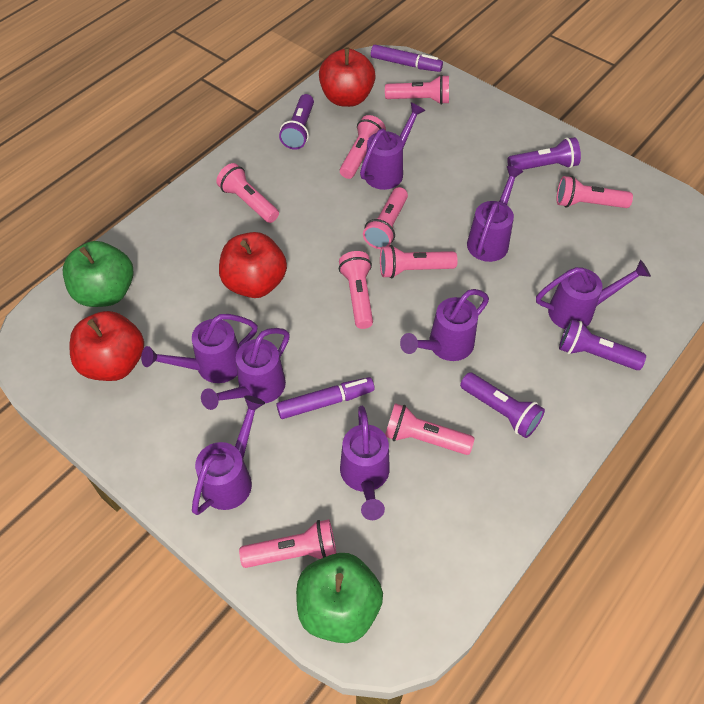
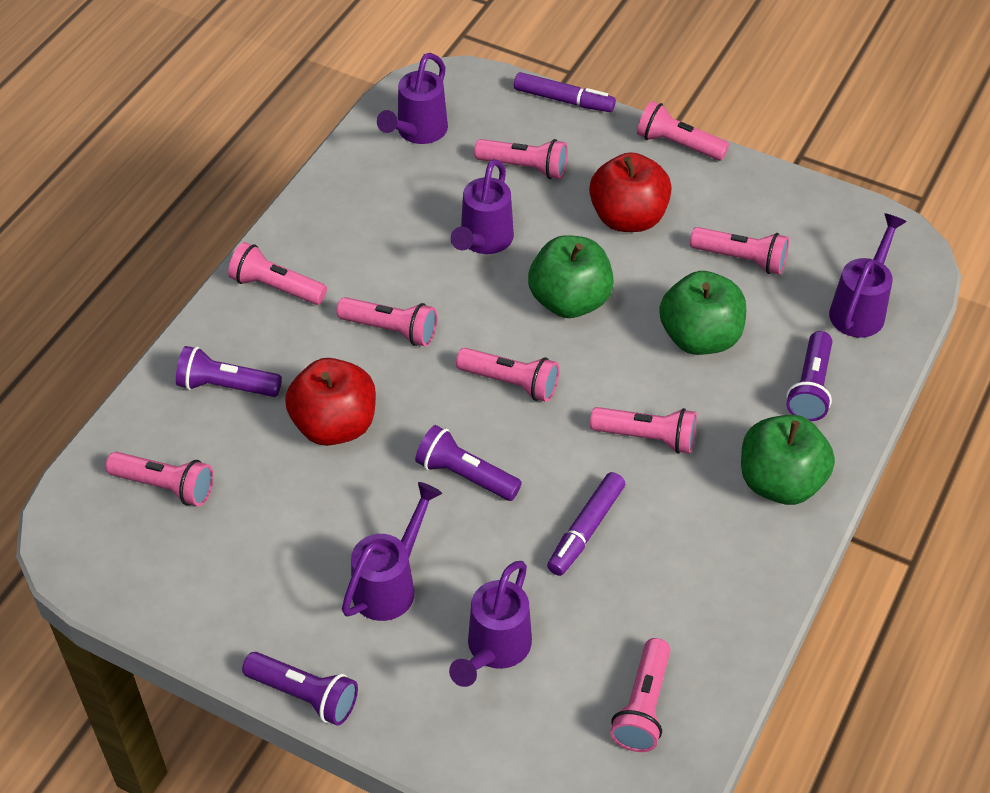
green apple: [63,241,133,307] [296,553,383,643] = 2 -> [528,235,614,318] [659,271,746,355] [741,415,835,505] = 3
purple watering can: [141,314,258,383] [192,395,265,515] [201,328,290,410] [340,406,390,520] [360,102,426,190] [400,289,489,361] [467,166,524,262] [536,260,651,329] = 8 -> [342,482,442,621] [377,53,448,144] [449,561,532,687] [451,159,514,254] [829,213,907,338] = 5
red apple: [70,311,144,381] [219,232,287,298] [319,48,376,107] = 3 -> [285,358,376,446] [589,152,672,232] = 2

